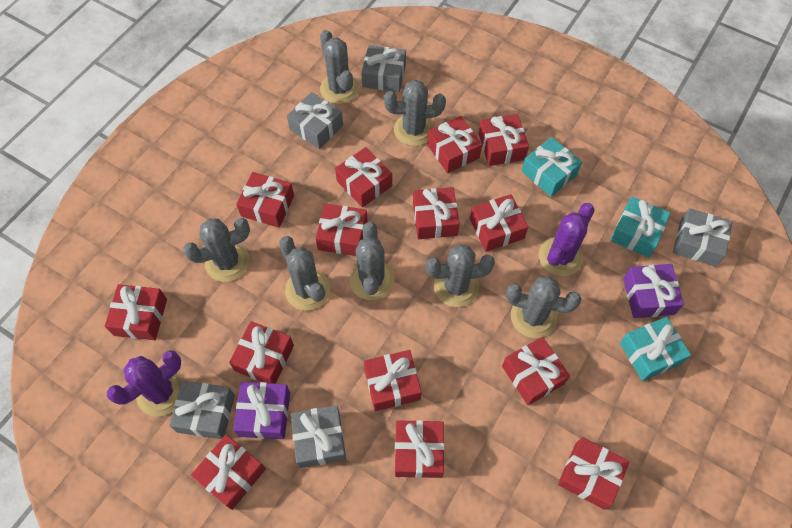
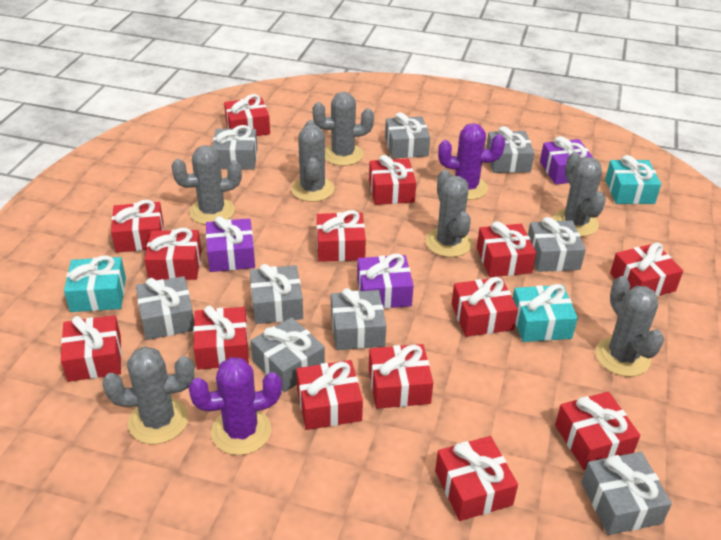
grey gift: [169,381,235,439] [287,92,343,149] [291,405,346,468] [361,45,406,92] [673,208,733,267] = 5 -> [136,276,194,340] [212,125,257,169] [250,264,303,324] [251,317,325,392] [331,288,386,350] [385,112,430,159] [486,126,534,173] [528,217,586,272] [581,452,672,535] = 9
purple gift: [233,382,290,439] [623,264,684,318] = 2 -> [206,216,255,272] [357,254,414,309] [540,136,593,185] = 3

